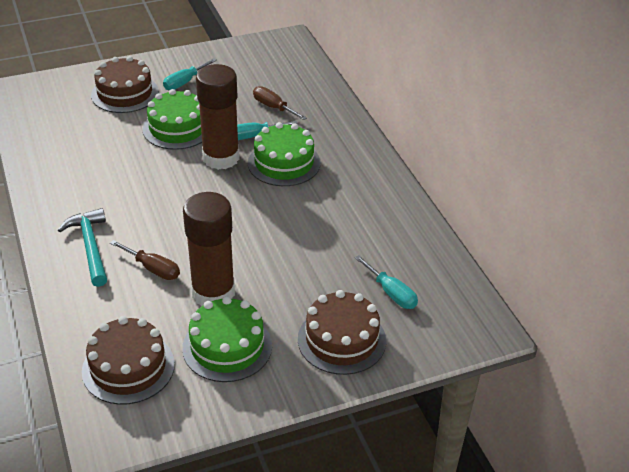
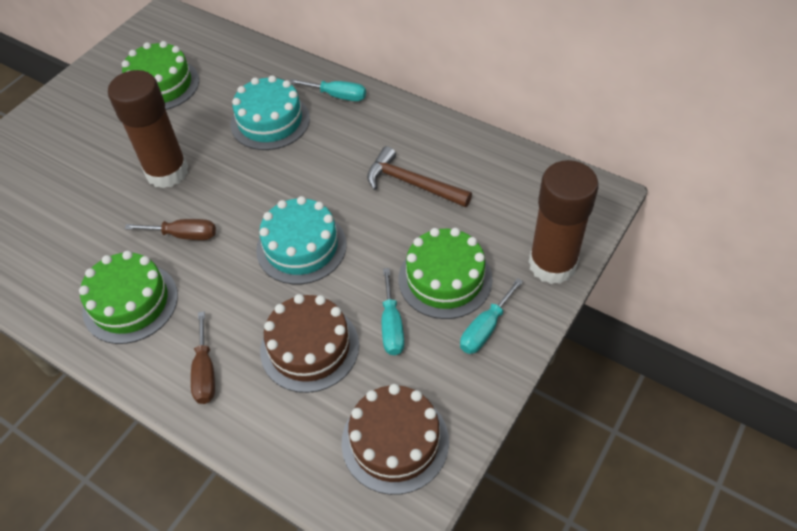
brown cake: [82,316,175,405] [91,56,159,113] [298,290,386,375] = 3 -> [260,294,359,393] [341,384,449,495] = 2
brown hammer: none = 0 -> [367,146,472,207] = 1
turquoise cake: none = 0 -> [231,75,310,150] [256,196,347,284] = 2
turquoise hammer: [58,208,107,287] = 1 -> none = 0

